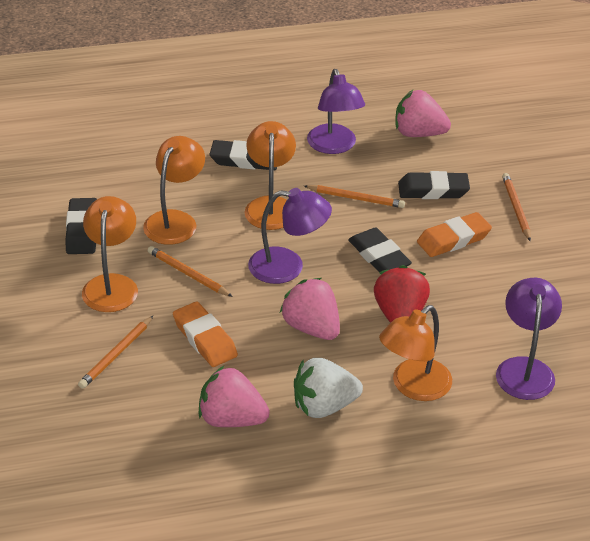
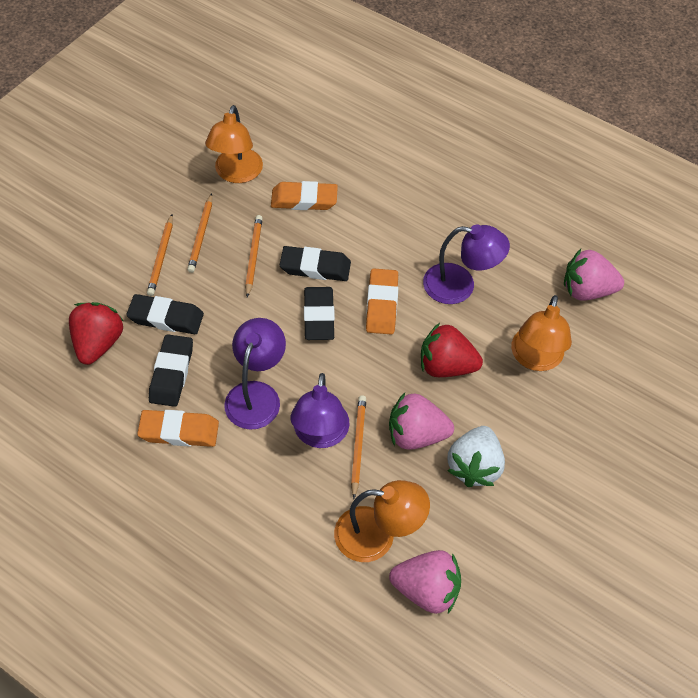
orange eraser: [173,301,238,367] [417,212,492,257] = 2 -> [137,410,219,447] [271,181,338,210] [366,268,398,335] = 3
orange lamp: [82,196,138,312] [143,136,205,245] [245,121,296,230] [379,305,452,401] = 4 -> [205,105,263,183] [334,480,430,562] [511,295,572,371] = 3
red strawberry: [374,265,430,323] = 1 -> [69,302,123,365] [421,323,483,377] = 2

